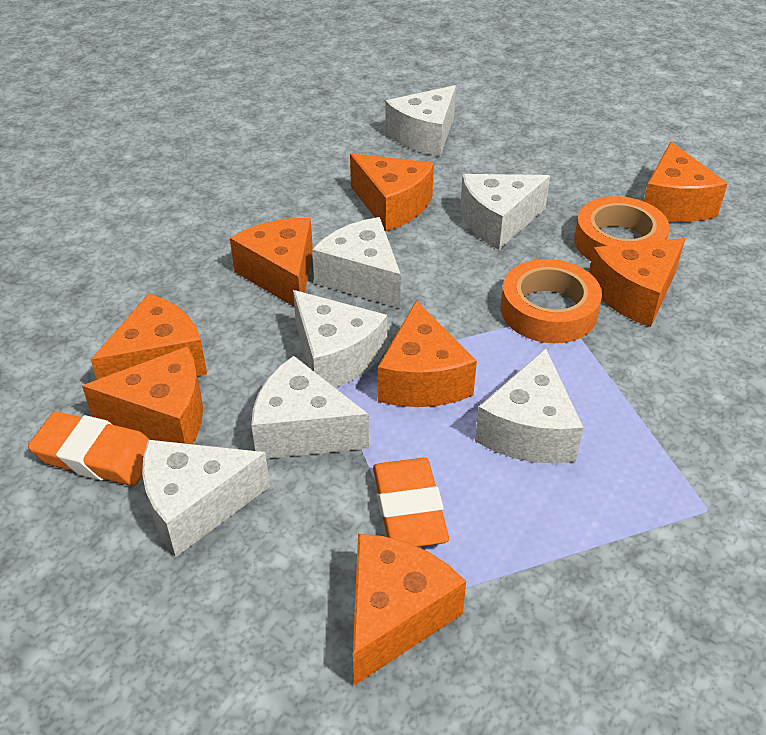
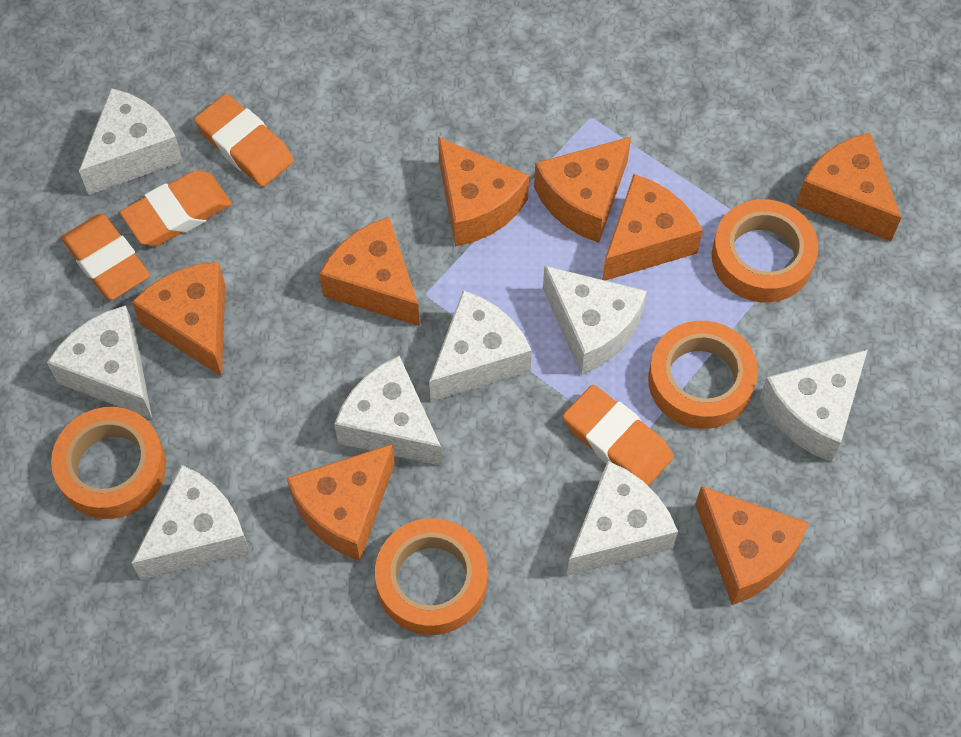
orange eraser: [28,411,150,486] [373,458,449,547] = 2 -> [61,214,150,300] [120,170,232,246] [194,94,294,187] [563,385,674,486] = 4
orange tape: [501,259,602,343] [574,196,670,261] = 2 -> [51,407,166,519] [375,518,487,635] [648,321,758,429] [712,199,818,303] = 4
white cheese: [142,440,270,557] [251,356,369,459] [293,290,387,388] [312,217,401,308] [386,85,456,156] [460,174,550,250] [475,348,584,464] = 7 -> [47,306,152,419] [79,88,183,195] [131,465,250,580] [334,356,442,466] [429,290,532,402] [543,266,647,375] [567,461,678,576] [760,349,868,462] = 8

